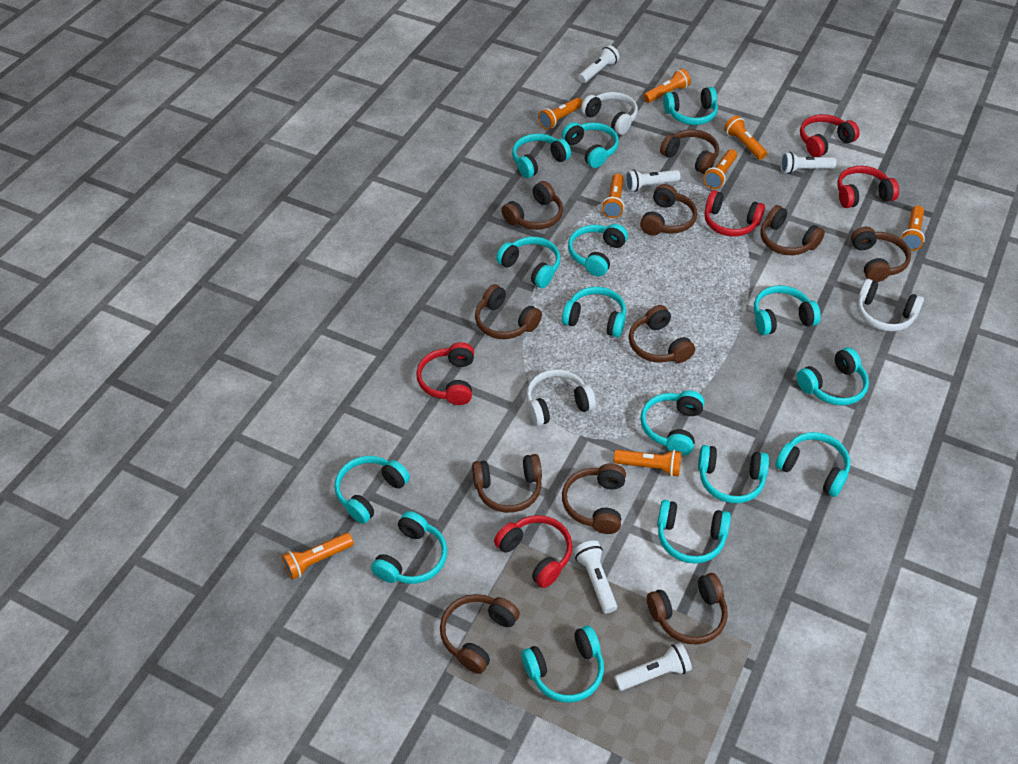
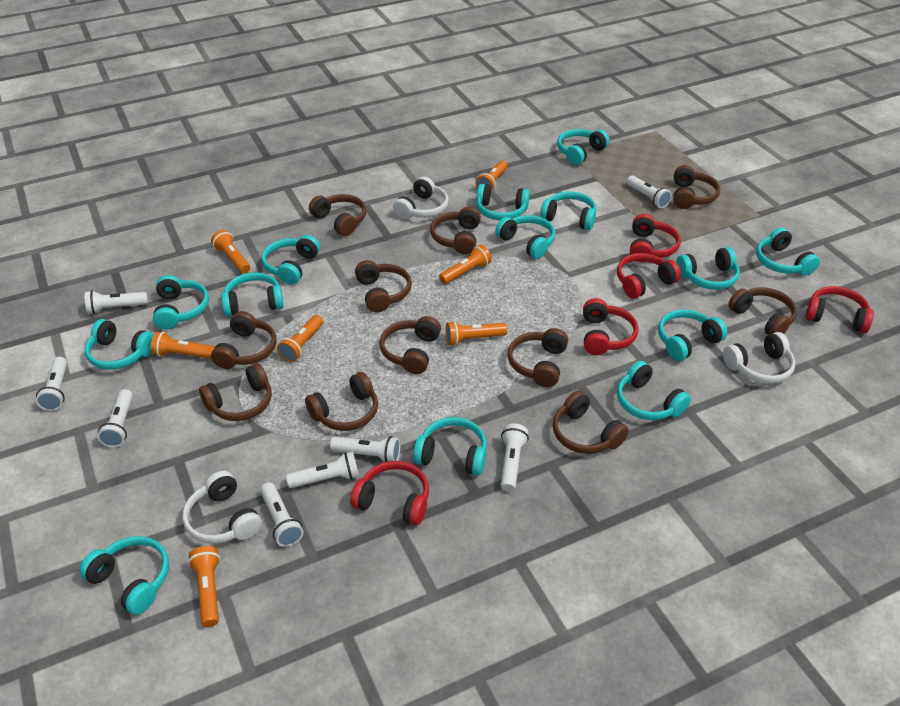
orange flashlight: [282,533,354,580] [538,97,583,129] [602,174,624,218] [614,449,682,477] [643,68,691,103] [703,149,737,189] [724,116,767,160] [900,205,925,251] = 8 -> [151,332,215,359] [188,546,220,627] [211,230,250,273] [277,315,323,362] [439,245,492,284] [445,321,507,346] [475,160,508,191] = 7
turquoise headphones: [335,456,410,524] [371,511,447,584] [496,237,560,288] [512,133,571,178] [521,626,604,702] [562,122,619,168] [562,287,626,337] [568,224,628,276] [640,390,705,456] [657,500,731,564] [663,87,718,125] [698,445,769,503] [754,285,821,335] [775,432,850,497] [796,347,869,406] = 15 -> [80,536,169,615] [85,319,154,370] [153,275,209,329] [221,272,284,316] [261,235,320,285] [413,417,487,476] [476,184,530,220] [495,215,555,259] [540,191,597,230] [557,129,610,165] [617,361,691,420] [658,309,728,361] [676,247,740,290] [756,228,820,276] = 14
white flashlight: [574,540,617,613] [578,45,619,83] [614,643,692,691] [625,169,680,192] [780,152,837,174] = 5 -> [36,357,67,411] [85,290,148,314] [97,389,133,447] [260,483,304,547] [286,451,359,488] [330,436,400,462] [501,423,529,491] [627,176,672,208] = 8

